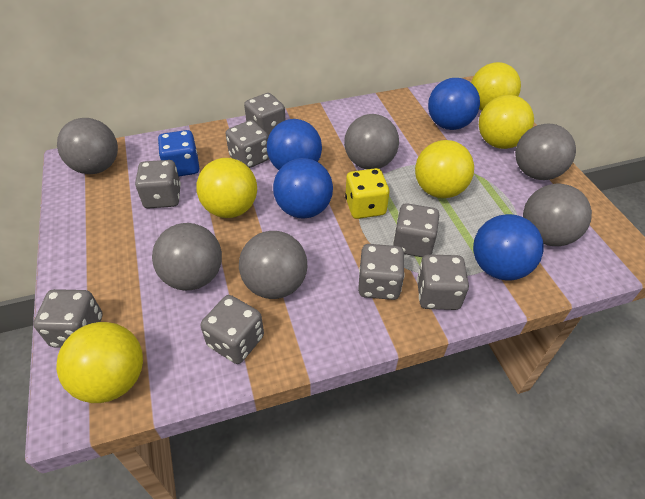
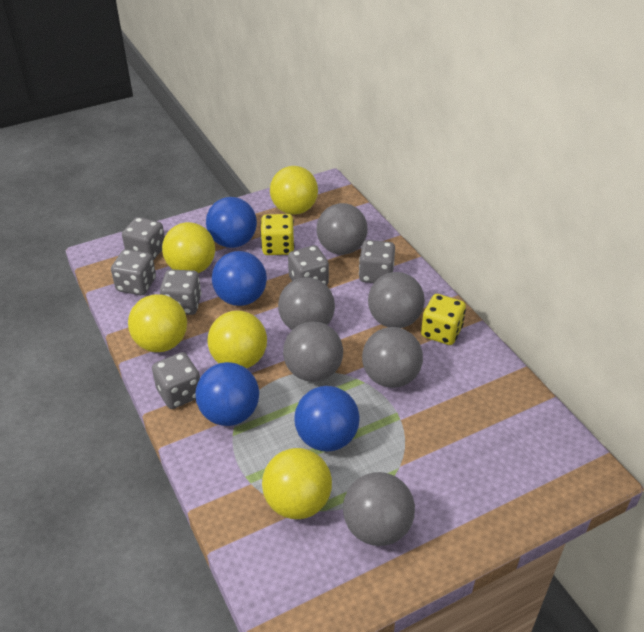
blue dice: [158,130,199,176] = 1 -> none = 0
grey dice: [33,289,102,348] [135,160,181,208] [201,295,264,364] [226,120,269,168] [244,93,285,137] [358,244,405,300] [393,203,439,257] [417,254,469,310] = 8 -> [111,249,156,295] [122,217,165,260] [152,352,200,409] [160,269,202,315] [288,245,329,286] [359,240,395,283] = 6
yellow dice: [345,168,389,219] = 1 -> [260,214,295,255] [421,294,466,345] = 2

